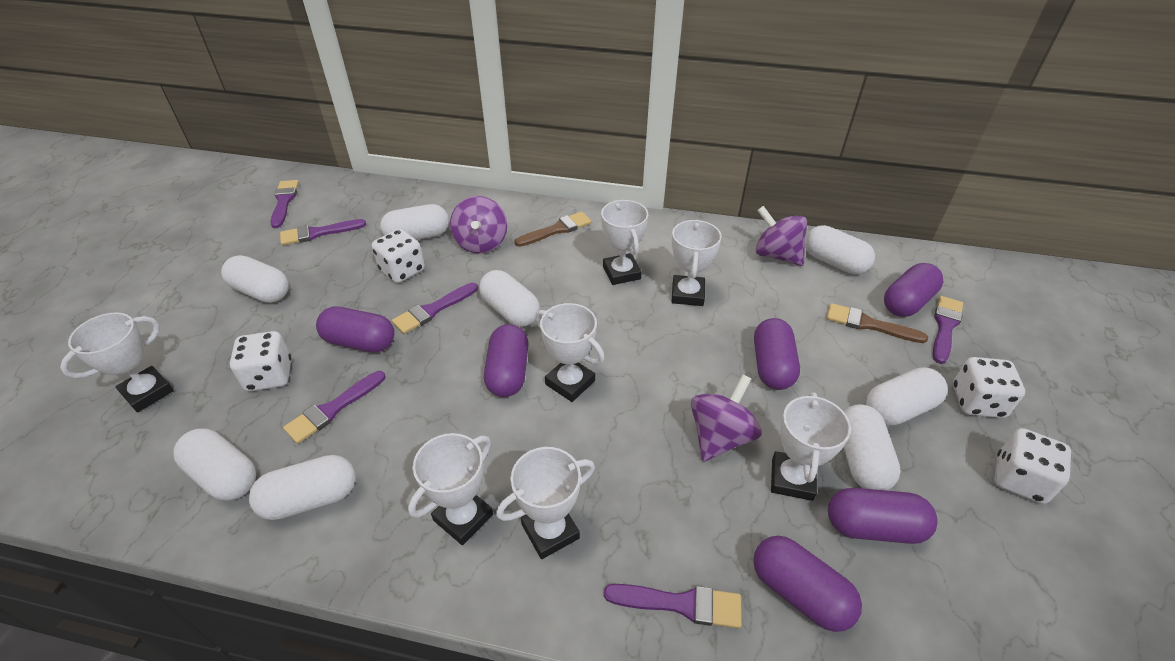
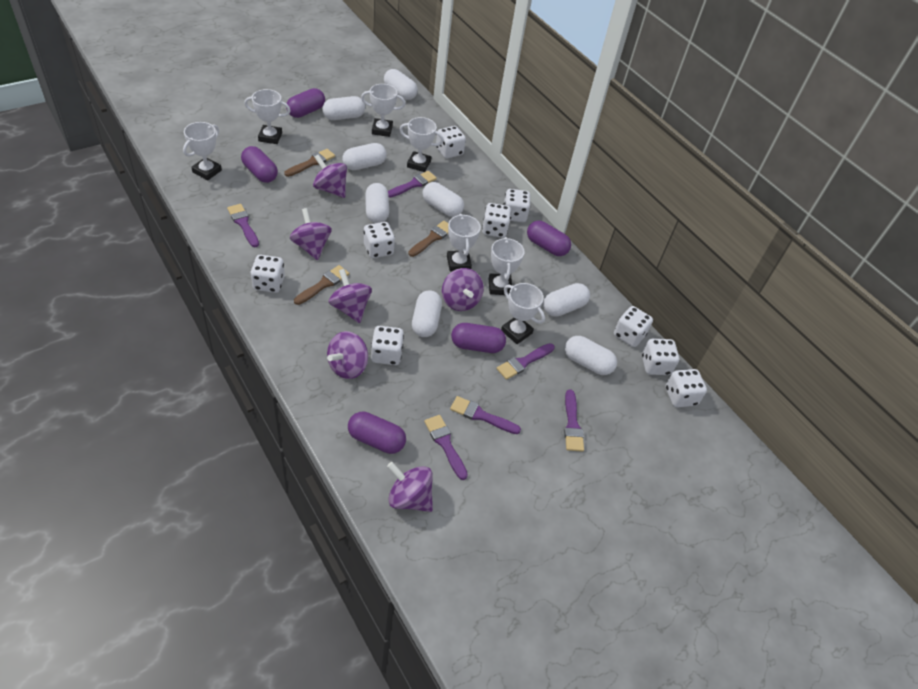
brown brush: [514,212,591,247] [826,303,928,343] = 2 -> [284,149,335,177] [294,265,349,305] [408,221,449,257] = 3
purple capsule: [316,306,395,352] [484,324,529,397] [753,536,862,632] [754,318,800,390] [828,488,938,544] [884,263,943,317] = 6 -> [241,146,278,183] [286,88,325,118] [348,411,406,454] [451,323,506,353] [527,221,571,256] = 5
purple spinning top: [450,196,507,254] [691,374,762,462] [756,206,807,266] = 3 -> [290,208,332,260] [313,154,347,198] [327,331,368,379] [329,269,372,323] [387,462,433,512] [442,268,484,311] = 6
white dice: [230,331,291,391] [372,229,425,283] [953,357,1025,418] [994,428,1071,504] = 4 -> [250,255,285,293] [364,222,395,258] [371,326,404,365] [436,126,466,159] [482,203,511,238] [503,189,531,222] [614,306,653,347] [642,339,679,375] [665,369,707,408] = 9

